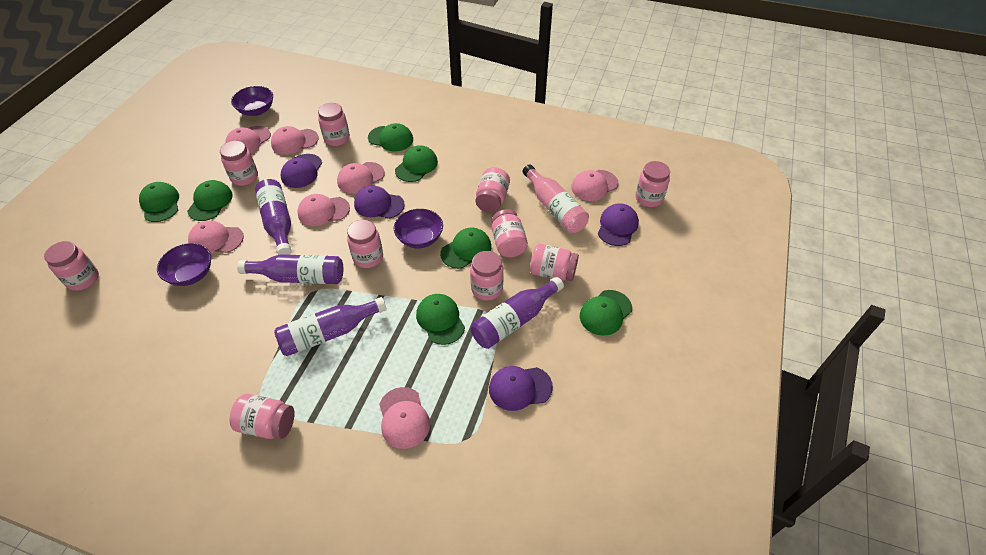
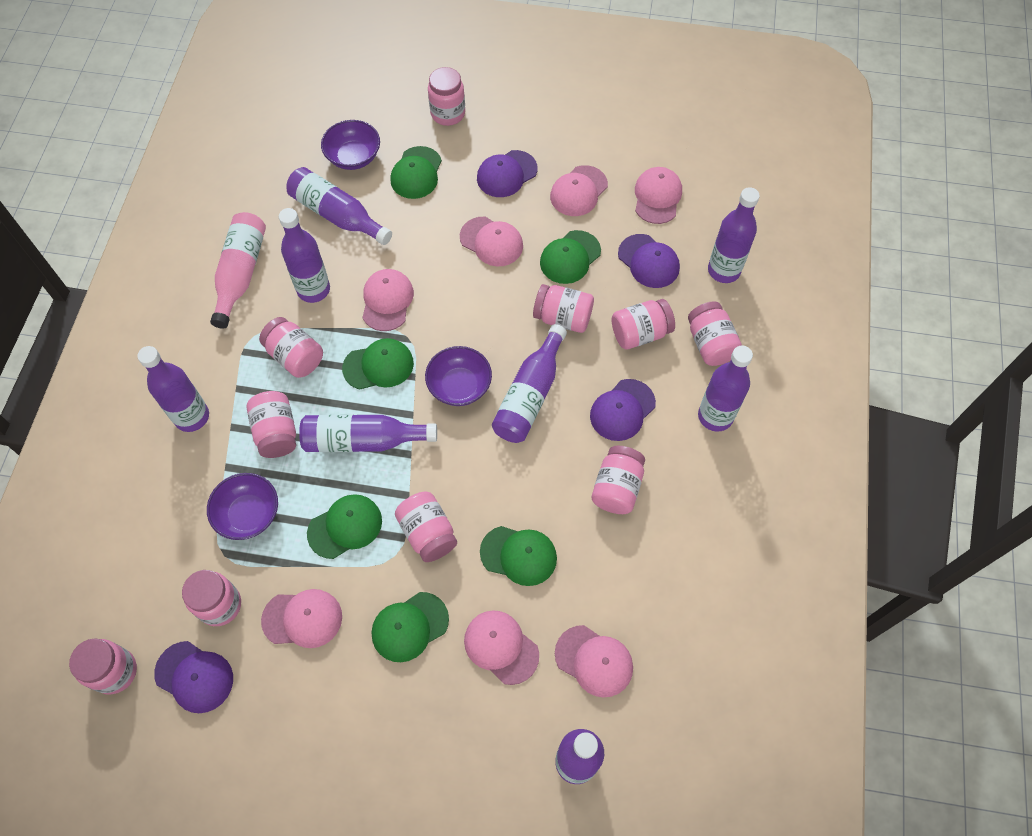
green cap: [139,182,179,222] [187,180,233,221] [368,123,413,151] [395,145,438,182] [416,294,465,345] [440,228,491,269] [580,290,632,336] = 7 -> [307,494,382,559] [342,338,414,390] [372,592,449,662] [390,146,442,199] [480,526,557,586] [540,230,601,284] = 6
purple bottle: [237,254,343,284] [255,179,291,255] [274,297,387,356] [471,277,564,349] = 4 -> [138,346,209,432] [279,208,330,303] [286,167,392,245] [299,415,437,452] [492,324,567,443] [555,729,604,784] [698,346,753,432] [708,187,760,283] = 8

